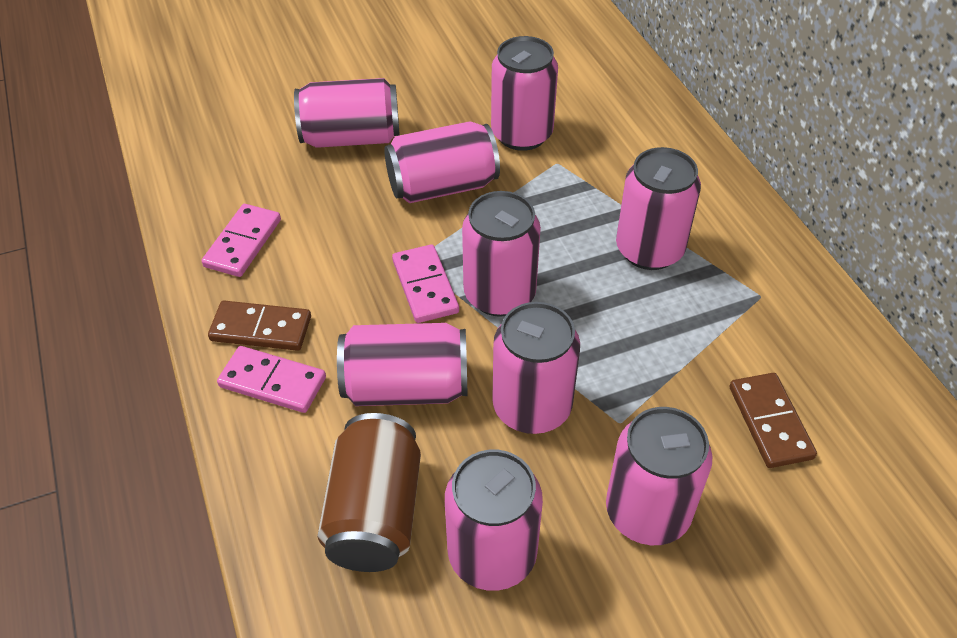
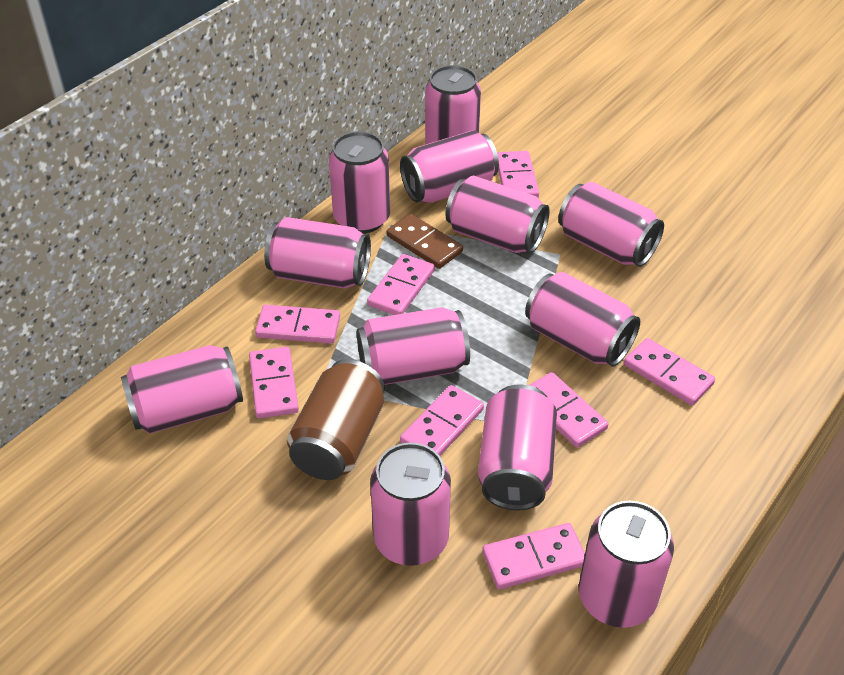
brown domino: [208,301,311,351] [729,373,817,468] = 2 -> [387,214,463,269] = 1
pink can: [294,78,400,148] [337,323,467,406] [384,121,500,203] [445,450,543,591] [462,191,541,317] [491,36,558,151] [492,302,580,434] [606,407,712,545] [616,147,701,270] = 9 -> [121,345,243,434] [264,217,371,289] [329,131,390,234] [357,307,470,385] [370,443,451,566] [400,130,499,203] [425,65,481,145] [445,176,550,253] [478,384,557,510] [525,272,640,367] [558,182,664,267] [579,501,674,628] = 12
pink domino: [202,204,281,277] [217,346,326,413] [392,244,459,323] = 3 -> [249,347,299,418] [255,305,340,344] [367,254,435,315] [400,385,484,456] [482,523,585,589] [497,151,539,198] [529,372,608,448] [624,338,715,405] = 8

